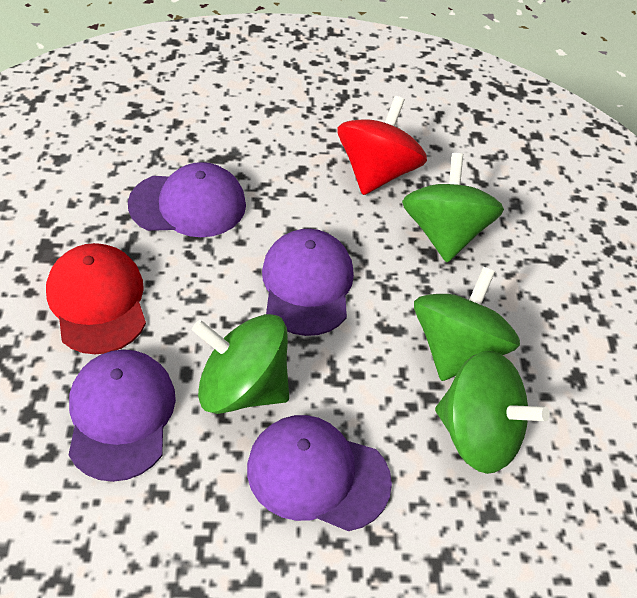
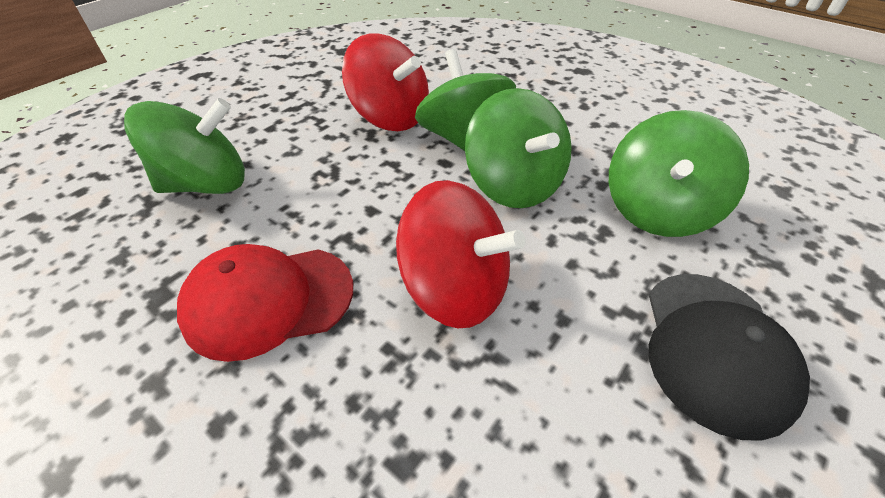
black cap: none = 0 -> [649,274,810,441] = 1
purple cap: [69,349,176,482] [128,162,246,237] [247,415,392,531] [262,229,354,336] = 4 -> none = 0
red spinning top: [337,96,427,195] = 1 -> [342,34,429,131] [396,180,526,328] = 2

